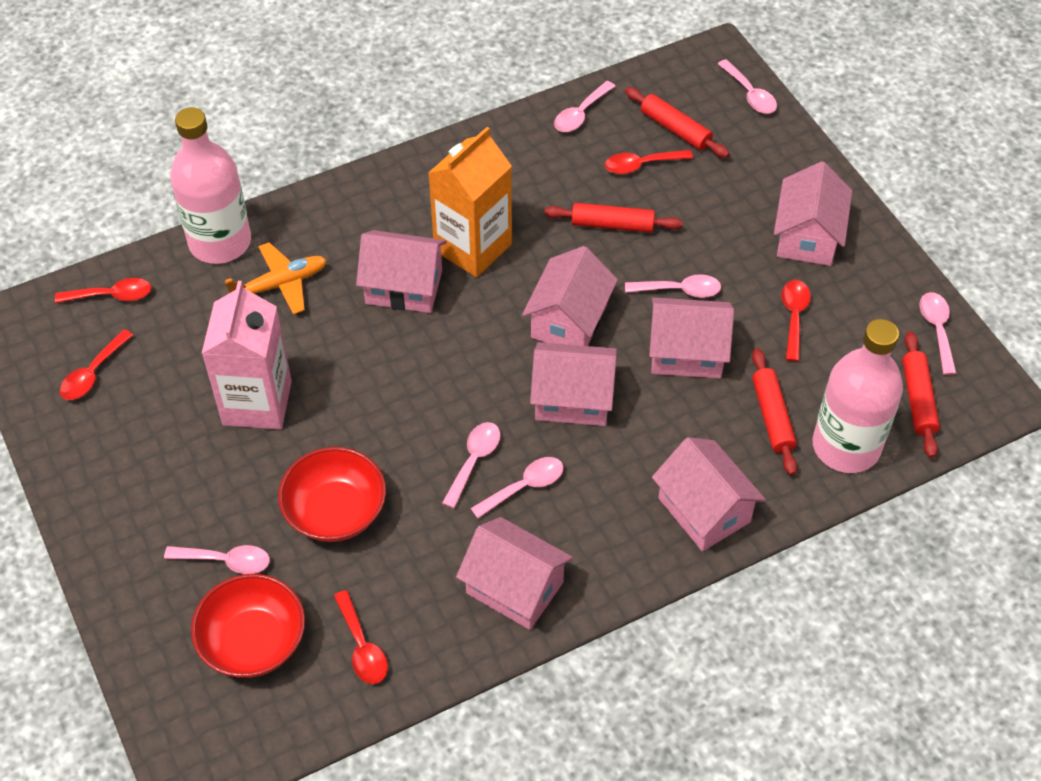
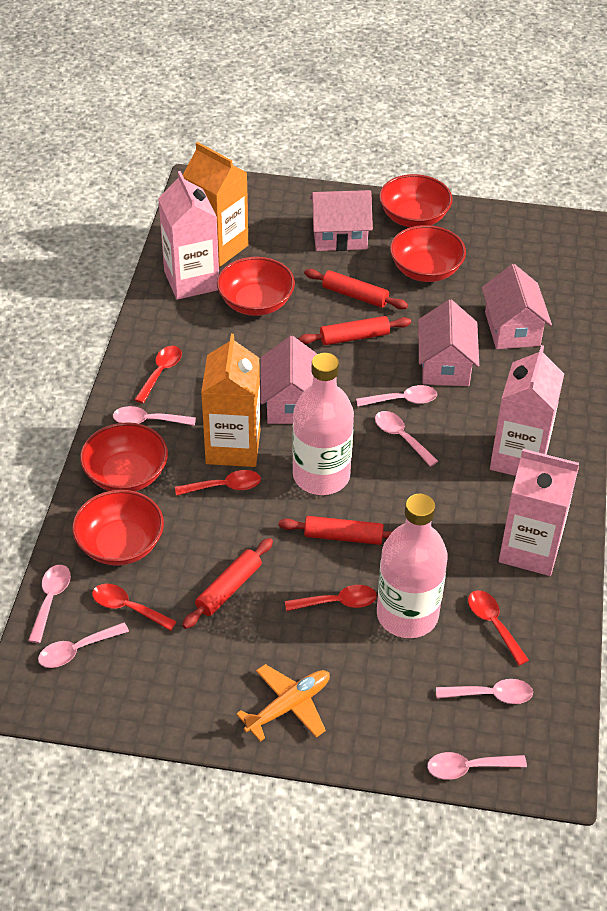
orange carton: [428,127,512,277] = 1 -> [183,142,248,267] [201,334,260,467] = 2
pink carton: [202,281,292,430] = 1 -> [158,171,219,300] [490,345,564,476] [499,449,579,576] = 3
pink house: [356,230,447,313] [456,517,573,630] [522,246,618,346] [530,342,617,426] [649,297,734,378] [652,437,766,551] [774,161,852,266] = 7 -> [260,336,317,424] [310,190,373,251] [418,299,479,386] [482,264,552,349] = 4
red bowl: [191,574,305,678] [278,447,386,542] = 2 -> [72,490,164,566] [80,422,168,492] [217,257,295,316] [379,174,453,227] [390,225,466,282] = 5

